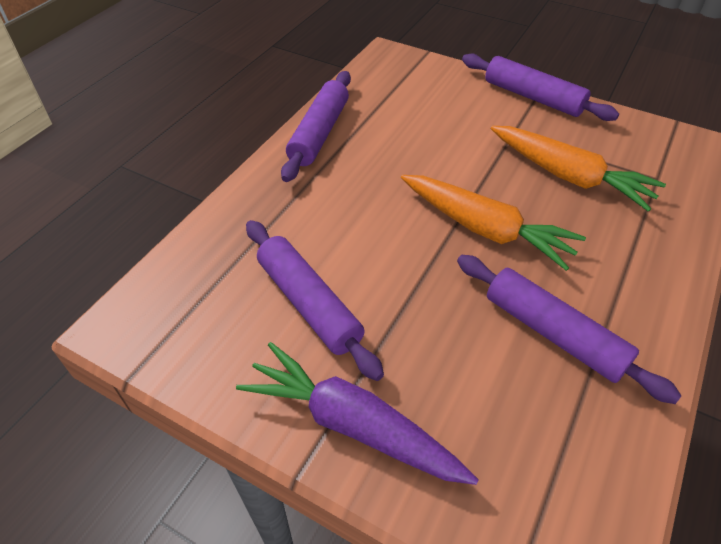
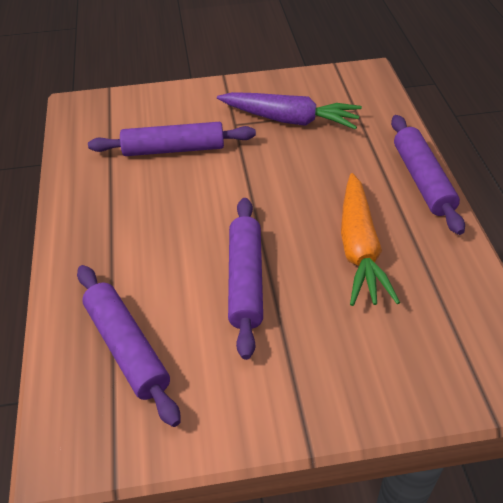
orange carrot: [401,175,586,271] [491,126,666,212] = 2 -> [341,173,400,306] = 1

